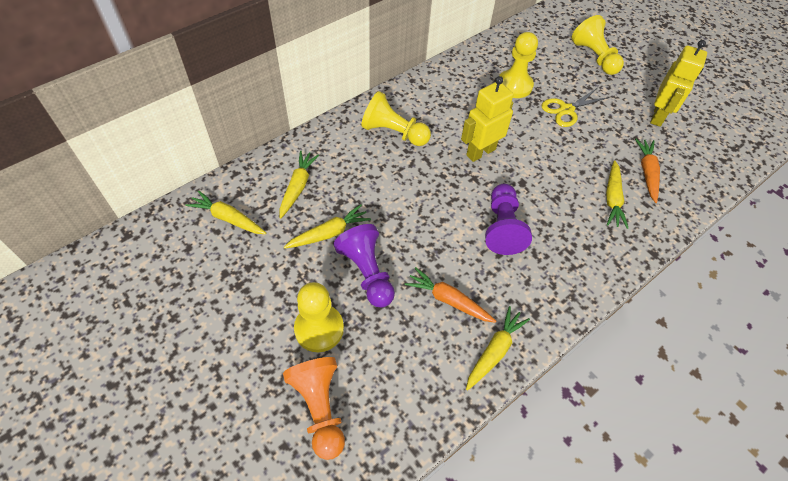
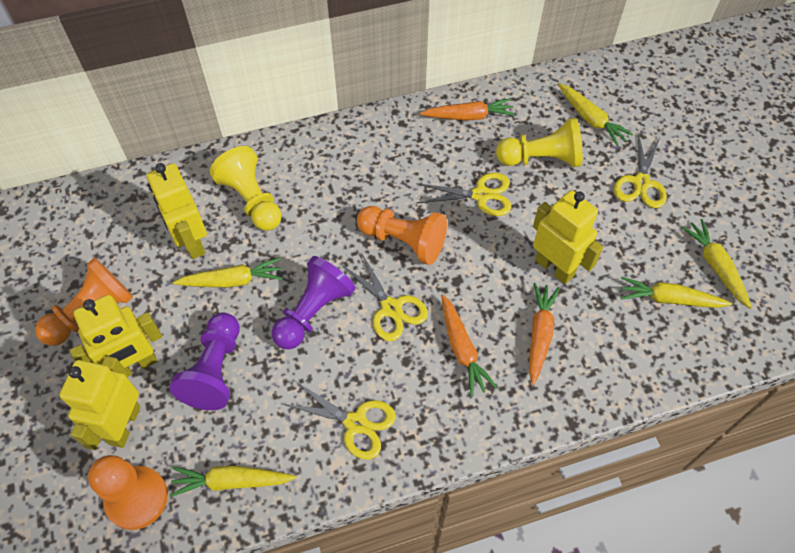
orange carrot: [405,267,496,323] [635,139,660,203] = 2 -> [420,98,515,121] [441,295,497,397] [529,283,560,385] = 3
orange pawn: [283,357,345,460] = 1 -> [35,258,133,346] [88,455,168,530] [357,206,447,265] = 3
yellow pawn: [294,282,344,352] [361,91,431,146] [499,32,538,98] [572,15,624,75] = 4 -> [210,146,282,231] [496,118,583,167] = 2
yellow robot: [461,76,514,162] [650,40,707,127] = 2 -> [59,356,140,450] [70,295,162,376] [147,163,207,259] [533,190,603,284] = 4
yellow scissors: [541,88,609,127] = 1 -> [283,380,396,460] [342,252,428,341] [416,173,511,216] [614,132,667,208] = 4

